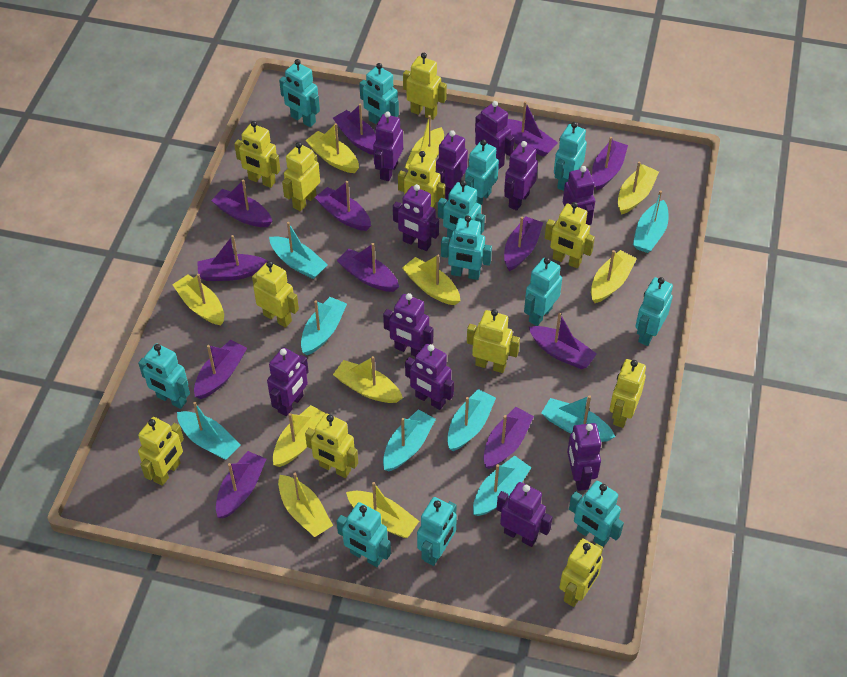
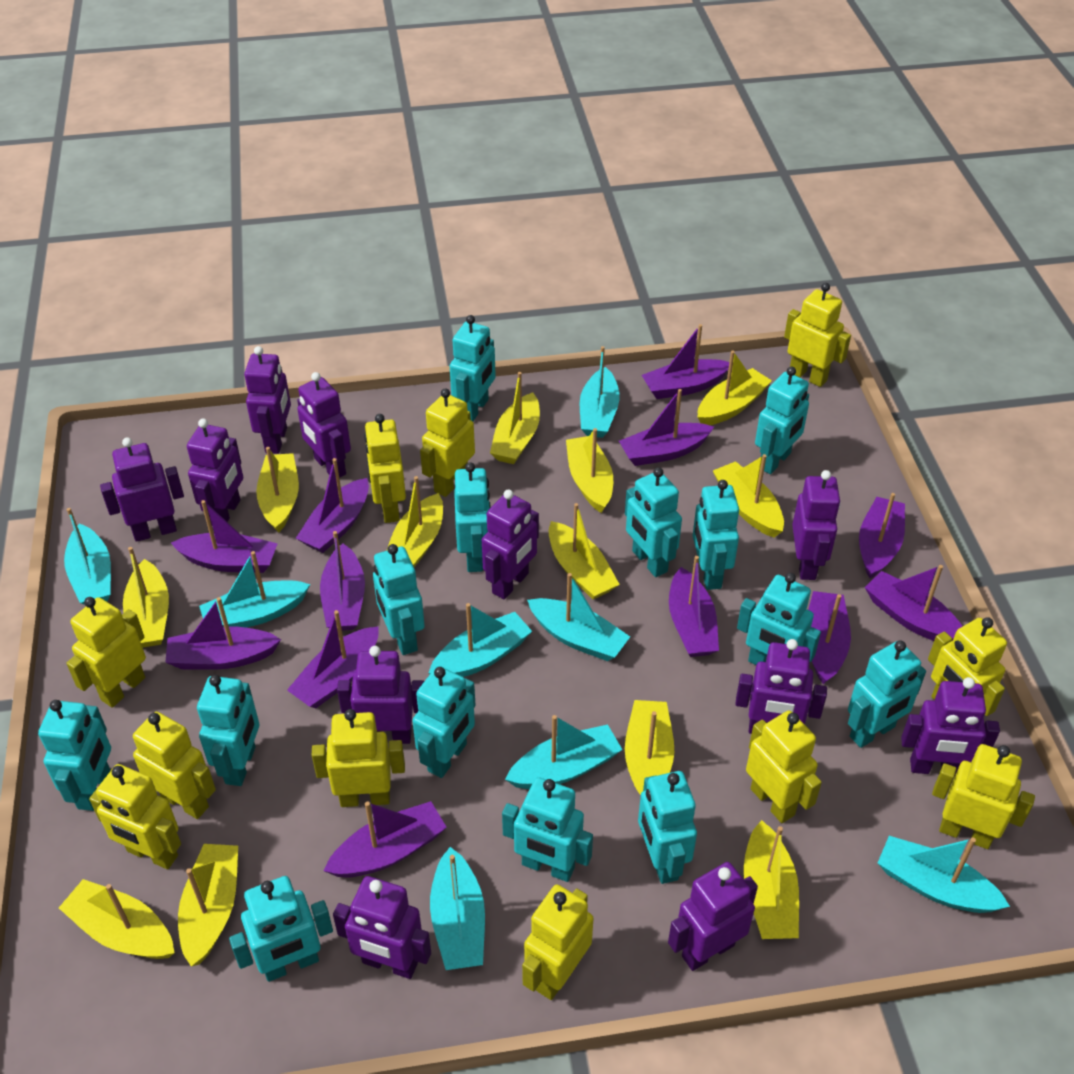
turquoise robot: [138,344,190,409] [279,59,320,127] [337,502,391,567] [359,63,399,124] [417,497,457,566] [438,180,485,239] [441,216,492,280] [465,139,499,205] [524,258,562,326] [554,122,587,191] [569,481,624,547] [635,277,673,346] = 12 -> [38,700,111,811] [197,675,259,786] [229,876,333,982] [373,544,425,655] [412,666,475,778] [450,315,496,422] [454,462,491,572] [502,777,593,882] [625,467,682,577] [638,771,697,884] [693,480,739,590] [737,573,821,665] [755,367,809,474] [848,640,926,748] = 14
yellow boat: [172,274,224,325] [273,405,325,467] [278,473,333,537] [305,123,359,173] [333,356,403,403] [346,482,419,538] [402,255,460,305] [405,115,444,171] [591,250,637,303] [618,161,659,215] = 10 -> [59,879,175,959] [123,547,169,648] [178,844,238,966] [256,447,299,533] [386,476,443,567] [490,372,540,464] [549,503,620,599] [566,428,613,513] [625,700,674,795] [698,351,772,425] [713,454,784,538] [744,820,799,939] = 12

